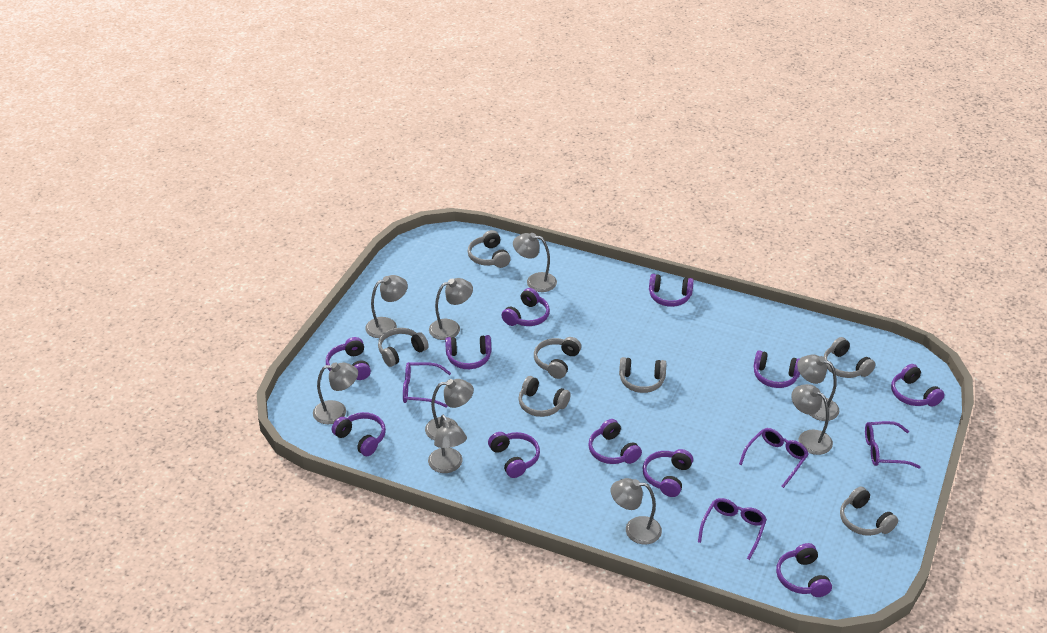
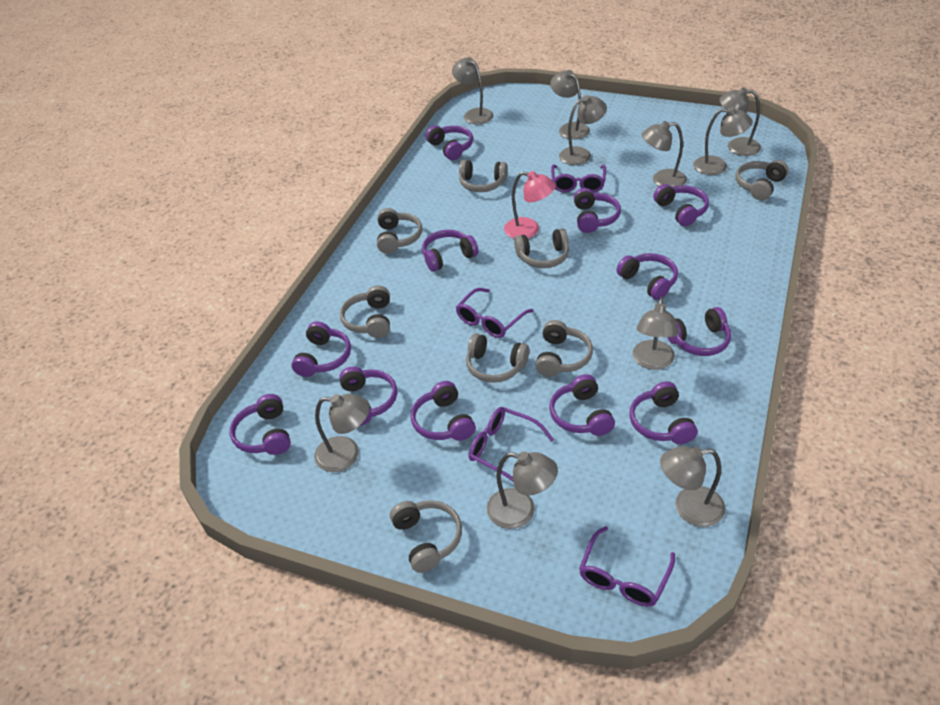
grey headphones: [378,328,429,367] [467,230,511,268] [518,376,571,417] [534,337,581,379] [619,357,667,393] [824,337,876,378] [840,487,898,536] = 7 -> [340,285,390,338] [377,208,422,254] [390,500,462,573] [459,160,508,192] [466,333,529,383] [514,228,569,268] [535,320,593,377] [736,160,789,201] = 8
grey lamp: [313,362,358,424] [365,275,408,338] [425,379,474,441] [428,415,467,473] [429,278,473,340] [513,233,557,292] [611,478,662,544] [791,384,833,455] [797,355,839,421] = 9 -> [314,394,370,472] [452,57,493,124] [487,452,558,529] [550,70,590,139] [559,95,607,165] [633,297,679,370] [642,121,687,187] [660,446,725,527] [693,107,753,175] [719,87,761,156] = 10
pink lamp: none = 0 -> [504,171,556,238] = 1
purple headphones: [326,337,371,380] [332,412,386,456] [445,335,491,369] [488,432,540,478] [502,288,550,326] [588,419,642,464] [643,449,693,497] [649,274,694,307] [754,350,800,388] [776,543,832,597] [891,364,944,407] = 11 -> [229,394,291,455] [291,321,351,377] [339,367,397,426] [411,381,476,441] [422,230,478,272] [426,125,473,160] [549,374,615,436] [574,188,621,233] [617,253,678,300] [629,381,697,444] [653,184,709,226] [667,307,731,356] = 12

